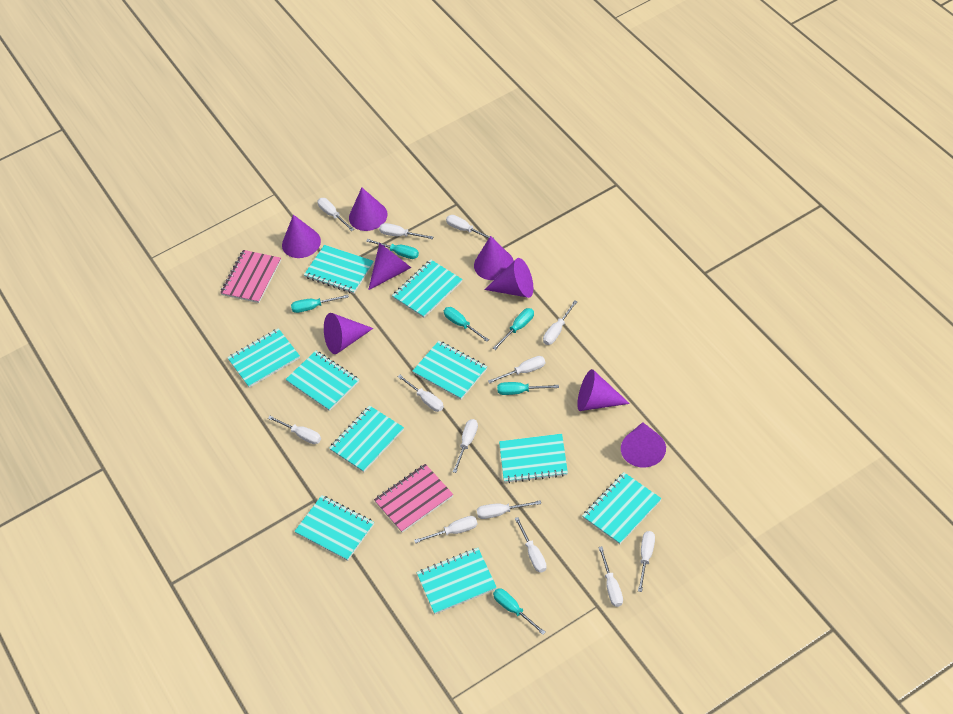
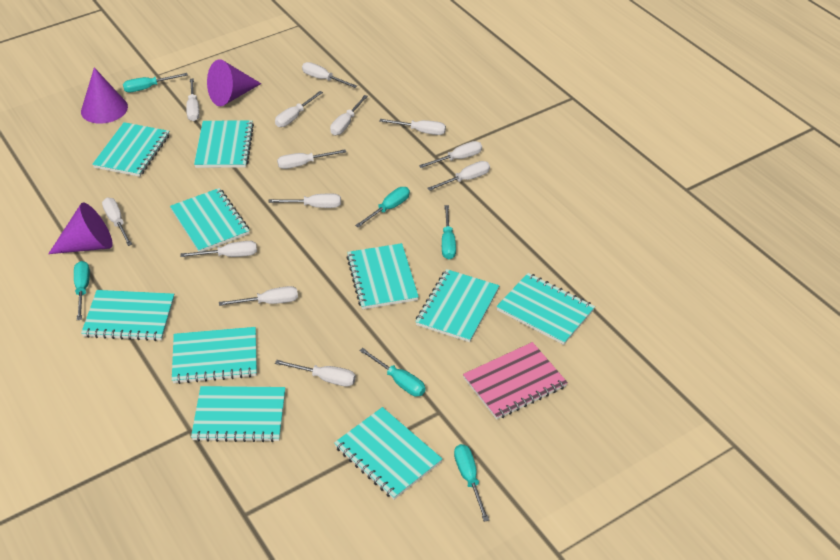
pink notebook: [220,250,281,303] [374,464,453,533] = 2 -> [463,342,568,420] = 1
purple cone: [282,215,321,258] [324,313,373,354] [349,188,388,231] [368,243,411,290] [474,236,514,280] [484,258,533,298] [577,369,630,411] [621,422,666,467] = 8 -> [48,203,113,254] [81,67,128,124] [207,59,261,106] = 3

